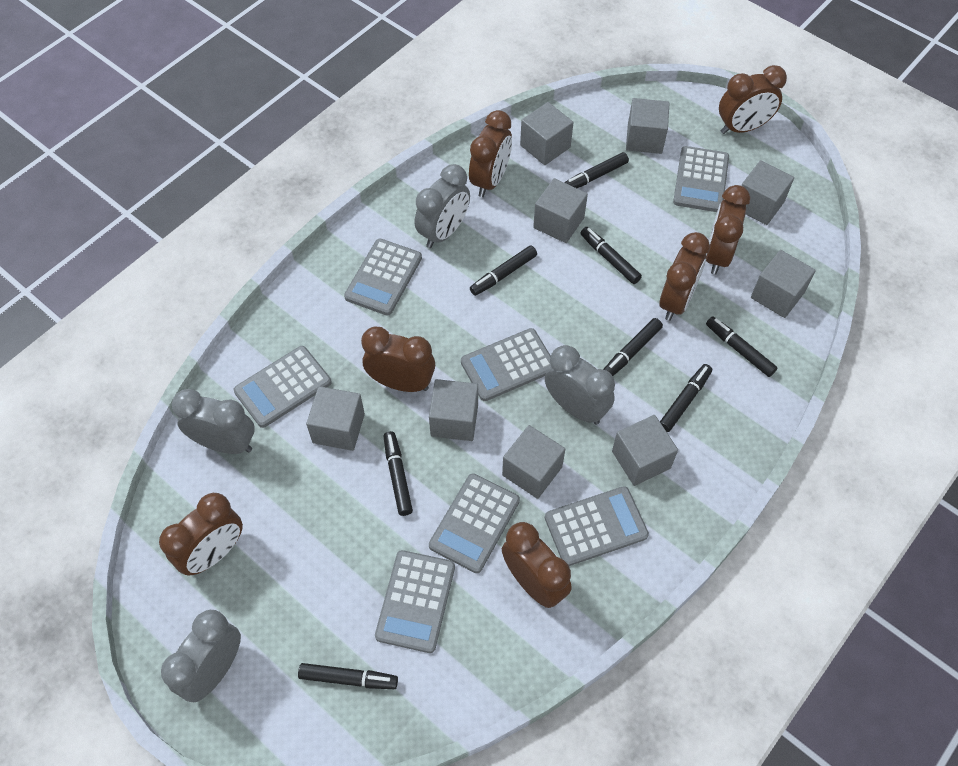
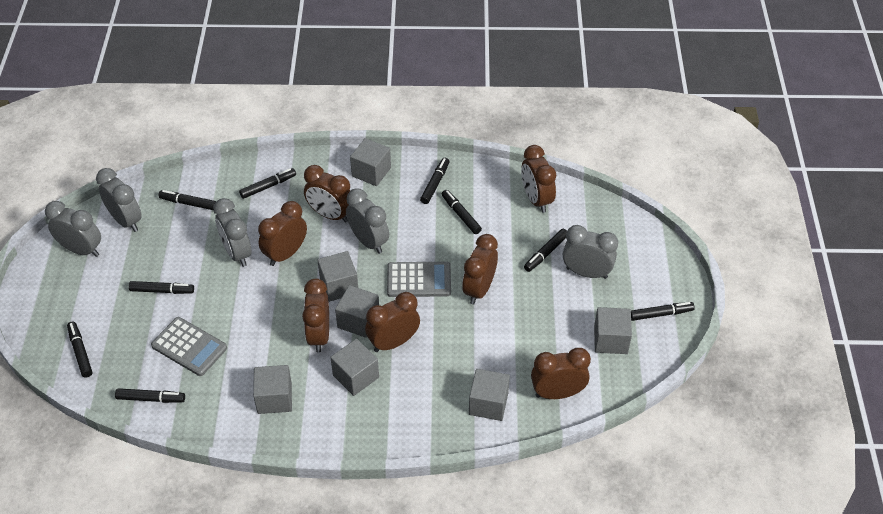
black marker: [298,663,398,689] [384,431,413,516] [470,245,537,296] [564,152,629,188] [580,227,642,284] [603,318,663,376] [660,364,712,432] [706,316,778,377] = 8 -> [67,322,92,377] [115,388,185,403] [129,281,194,294] [159,190,217,210] [239,168,296,199] [420,158,449,204] [442,190,482,234] [524,229,567,272] [631,302,695,321] = 9
grey calculator: [233,346,332,428] [344,239,422,316] [375,550,455,653] [429,473,520,573] [461,328,551,401] [545,486,649,566] [673,146,729,212] = 7 -> [151,317,227,376] [387,262,451,297] = 2
grey clock: [161,610,241,702] [172,389,255,454] [415,164,470,248] [545,345,615,425] = 4 -> [45,201,101,257] [96,168,142,232] [213,198,252,267] [346,188,389,254] [563,225,618,279] = 5
grey cube: [306,386,365,451] [429,379,478,441] [502,425,565,499] [520,102,574,165] [533,178,588,243] [612,415,678,486] [626,98,669,154] [741,160,794,225] [751,250,816,318] = 9 -> [253,365,292,414] [317,251,358,302] [330,339,379,396] [335,285,379,338] [350,138,391,186] [469,369,510,421] [594,307,632,354] = 7

